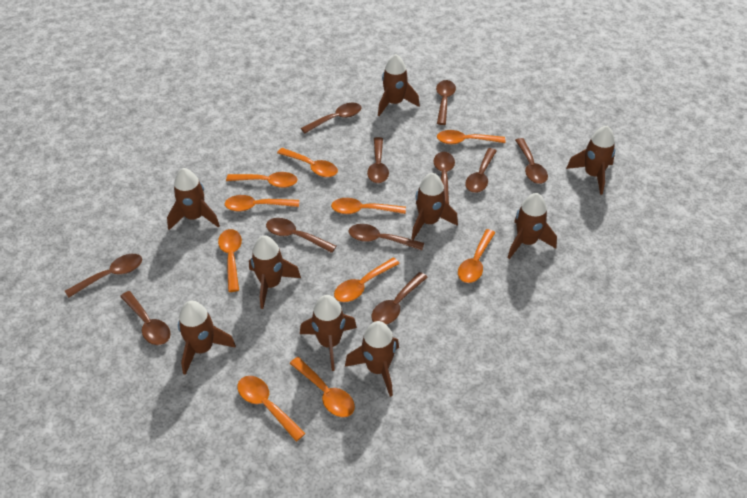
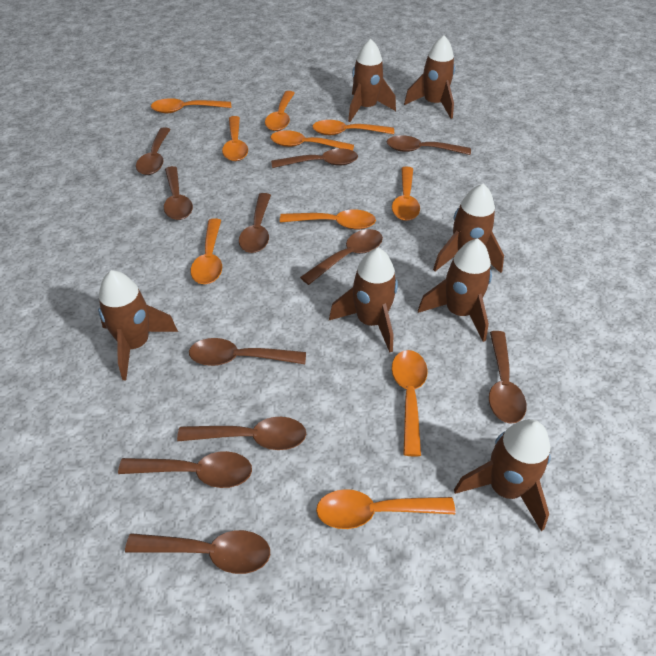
brown rocket: [167,168,220,230] [178,301,236,375] [249,236,301,309] [300,295,357,371] [345,321,399,397] [378,54,420,116] [411,173,458,240] [508,193,557,259] [566,126,615,195] = 9 -> [98,270,178,380] [329,248,398,353] [348,39,396,122] [404,35,455,119] [418,238,492,342] [433,184,504,273] [454,419,550,531] = 7

